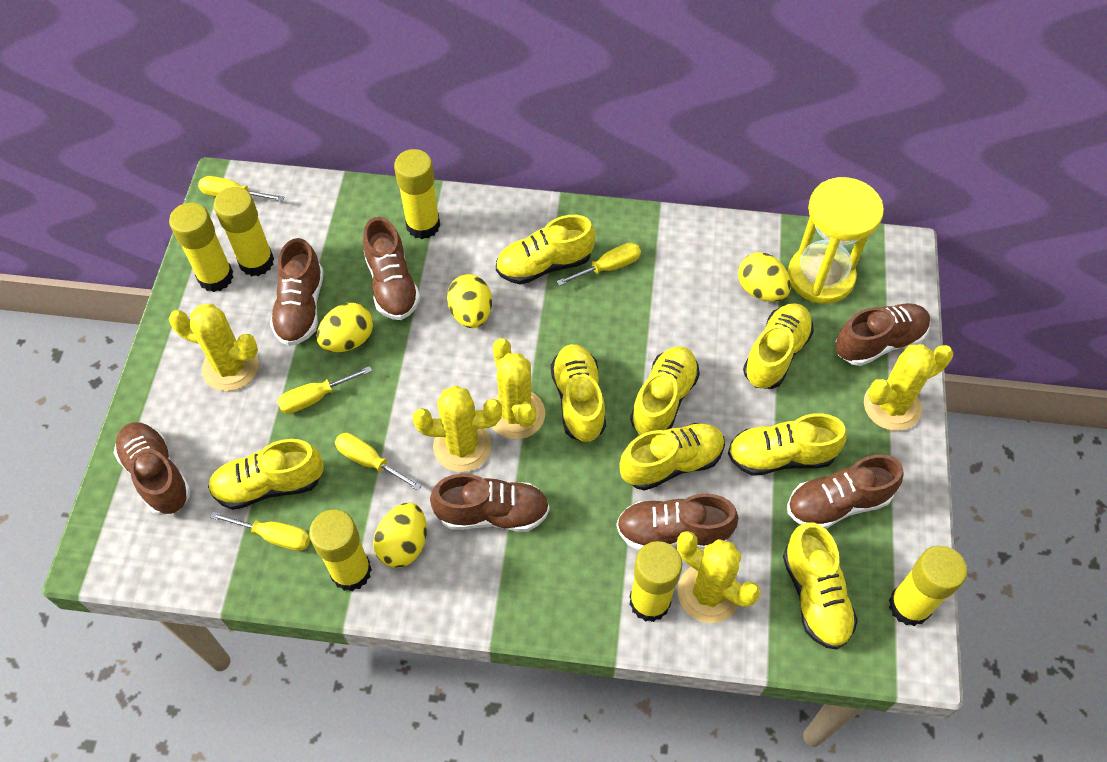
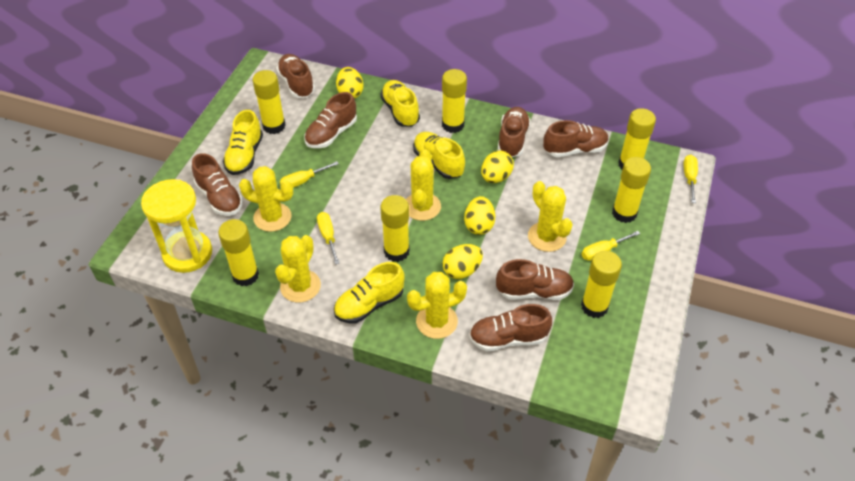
yellow glue stick: [169,203,234,292] [213,187,274,276] [309,510,372,591] [394,149,440,239] [629,541,682,622] [889,546,967,626] = 6 -> [218,219,259,286] [252,70,285,134] [380,195,410,262] [442,69,467,133] [581,251,622,318] [612,157,651,223] [618,108,656,169] = 7
yellow screwdriver: [198,176,284,201] [210,512,310,551] [277,366,372,414] [335,433,422,491] [557,243,641,286] = 5 -> [280,161,339,188] [317,212,339,264] [582,231,640,261] [684,155,698,203] = 4
yellow shoe: [208,439,324,510] [496,215,595,285] [551,344,606,442] [619,423,725,491] [630,346,700,435] [728,413,847,476] [743,303,814,389] [783,522,858,650] = 8 -> [223,110,263,175] [334,262,405,323] [380,80,420,127] [413,132,465,179] = 4

